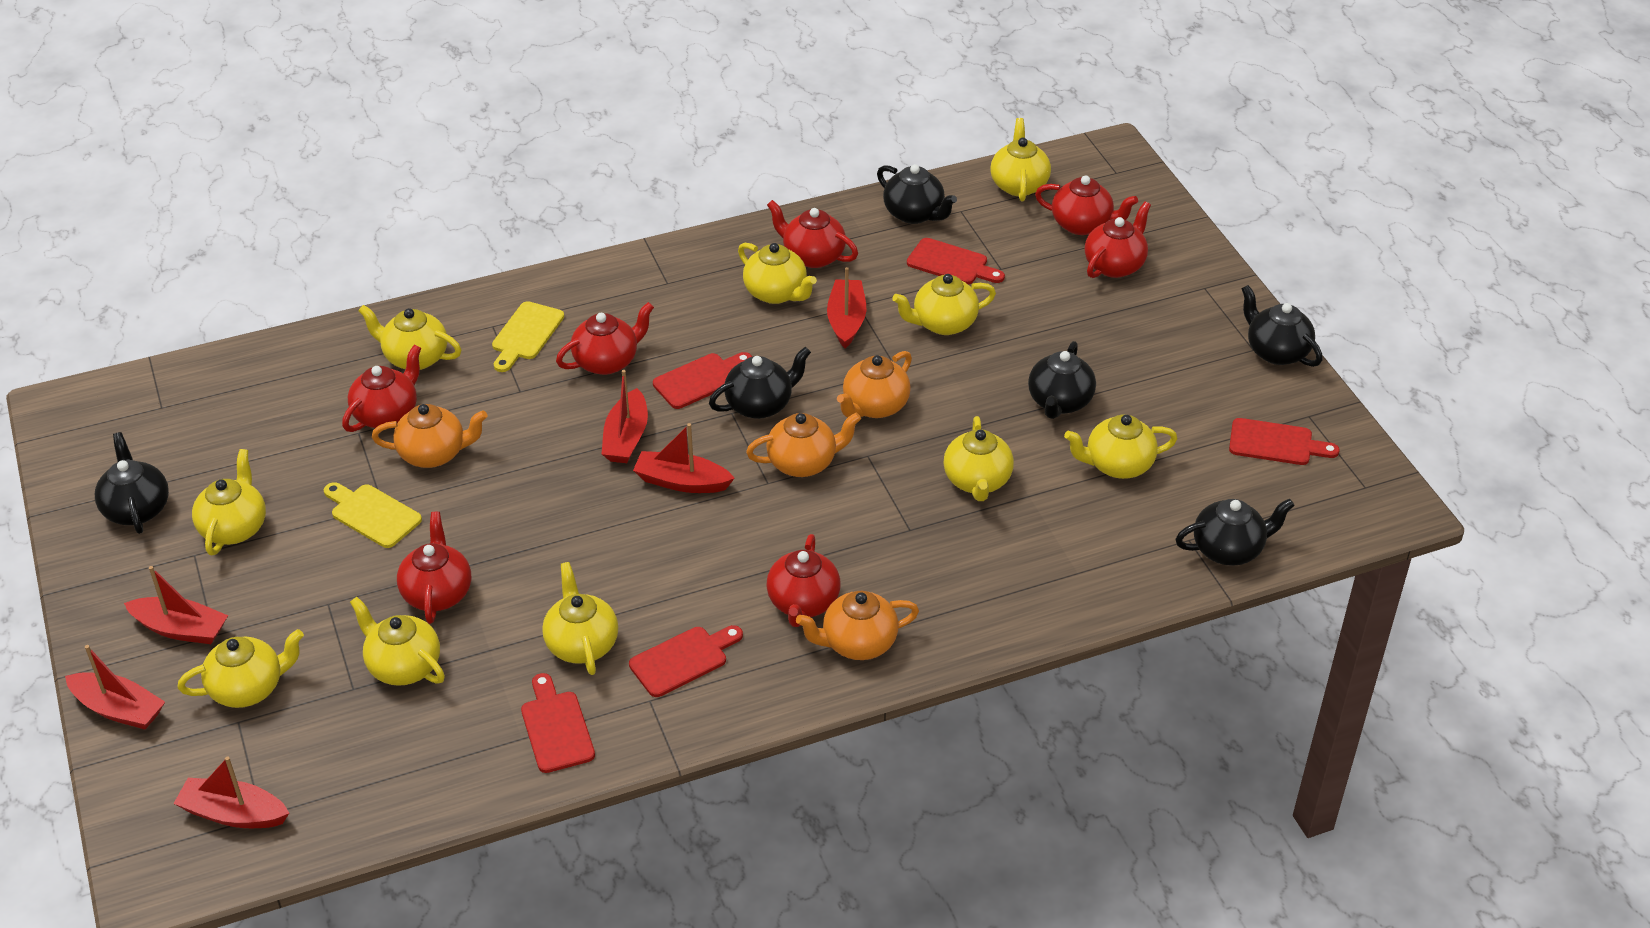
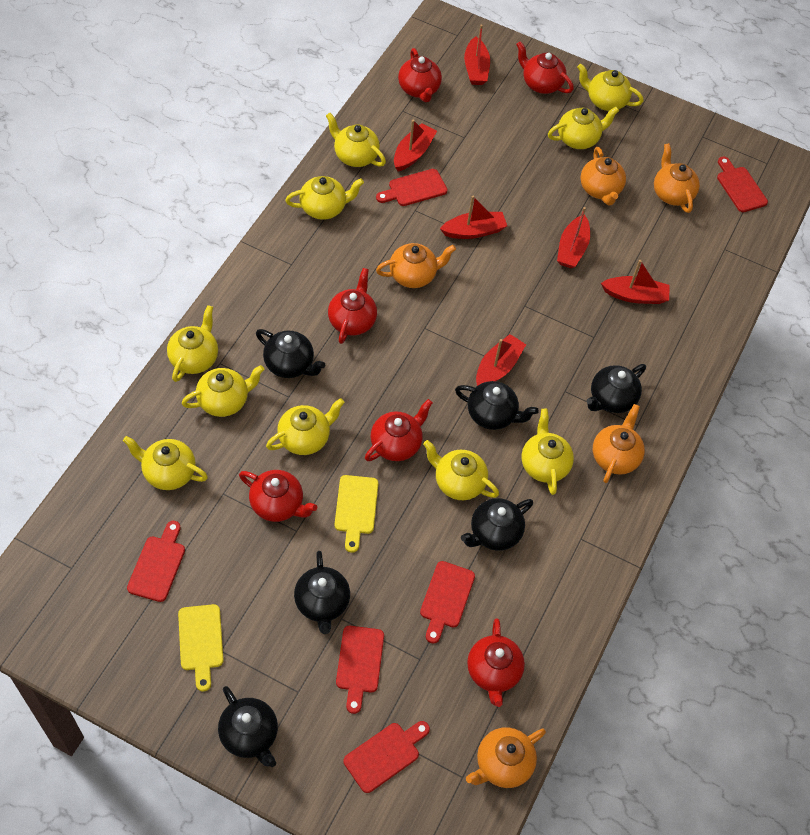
orange teapot: [372,404,487,468] [746,413,861,477] [796,591,919,660] [837,351,912,418] = 4 -> [376,243,456,288] [466,727,546,788] [580,147,626,205] [593,404,645,483] [654,143,700,213] = 5
red cutting board: [521,673,595,773] [629,625,743,697] [653,352,752,409] [907,238,1005,284] [1229,418,1340,465] = 5 -> [127,521,185,602] [336,626,384,714] [344,721,430,793] [376,169,447,206] [420,561,475,644] [717,156,768,212] = 6
red teapot: [342,345,421,432] [397,512,471,624] [556,302,654,375] [766,534,841,627] [767,200,858,268] [1035,175,1138,235] [1085,201,1151,278] = 7 -> [239,470,317,522] [328,268,377,344] [365,399,433,461] [398,48,442,102] [467,618,525,707] [516,41,574,94] = 6

